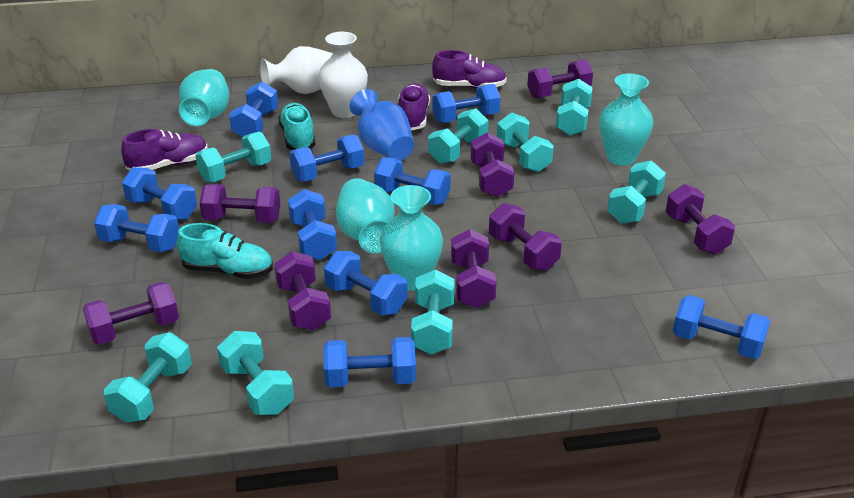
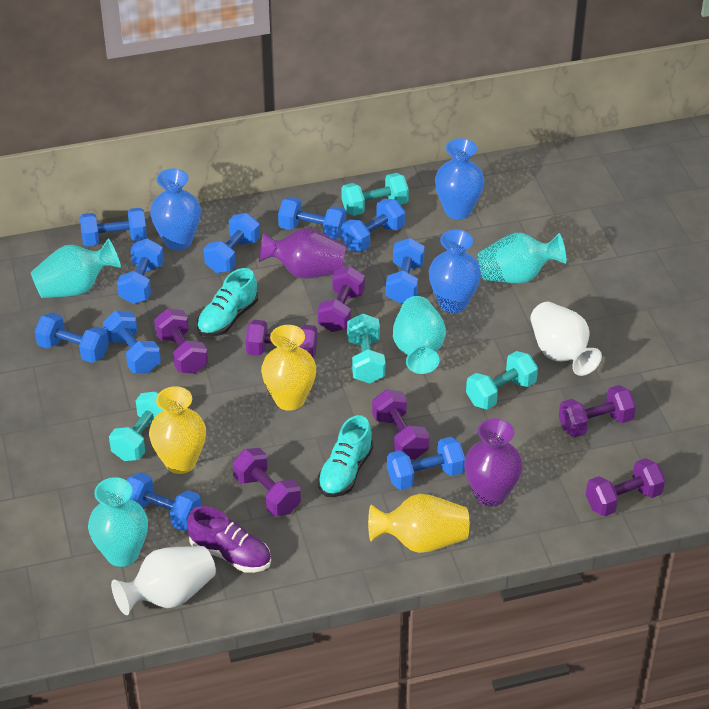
blue vase: [350,89,414,160] = 1 -> [150,169,201,250] [429,230,481,313] [435,138,484,219] = 3
purple dumbbell: [83,282,179,345] [200,184,280,223] [274,251,331,330] [451,229,497,308] [471,132,514,197] [489,203,562,271] [527,59,593,98] [665,184,735,254] = 8 -> [154,309,208,374] [233,448,301,516] [245,320,317,358] [318,266,365,332] [372,389,430,459] [559,385,636,437] [586,458,665,516] = 7
purple shoe: [121,129,208,170] [398,83,430,131] [432,50,507,89] = 3 -> [187,506,271,573] = 1
purple vase: none = 0 -> [259,228,346,278] [464,418,522,507] = 2
turquoise dumbbell: [104,332,192,423] [195,132,271,183] [217,331,294,415] [411,270,455,355] [428,108,488,164] [497,112,554,172] [556,79,593,136] [607,160,666,224] = 8 -> [109,391,163,461] [341,173,409,216] [347,314,385,384] [466,351,538,410] = 4
yellow vase: none = 0 -> [149,386,206,474] [261,325,316,411] [368,494,469,553] = 3

